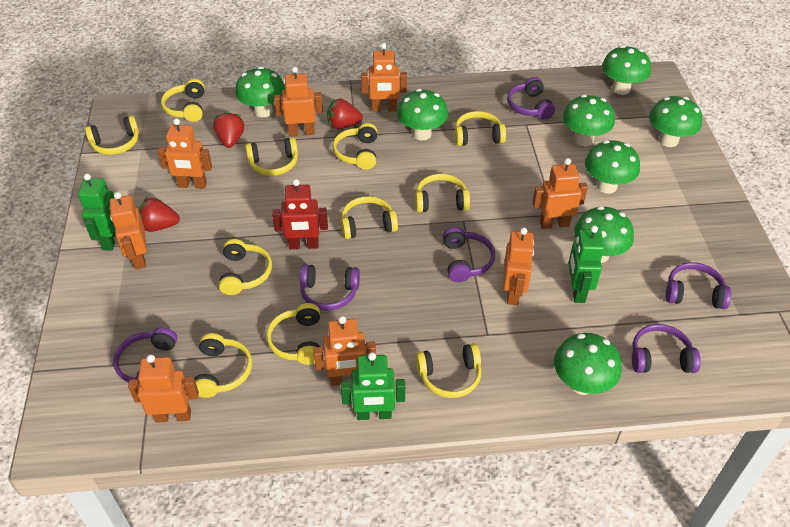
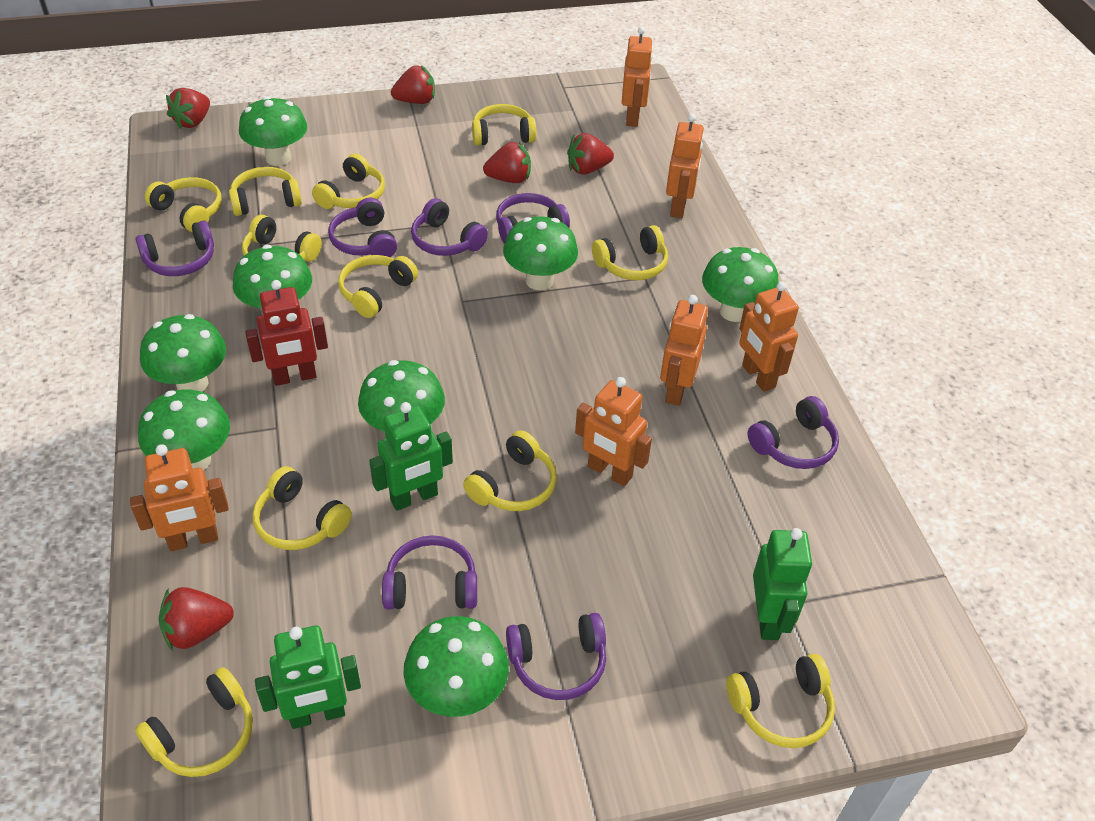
orange robot: [110,192,147,270] [128,354,199,423] [158,118,212,189] [274,67,323,136] [313,316,376,386] [361,43,407,112] [503,227,534,305] [532,158,588,229] = 8 -> [130,444,229,551] [575,377,652,486] [622,26,653,127] [660,295,708,406] [666,114,704,218] [739,281,799,392] = 6
purple headphones: [113,327,177,383] [300,264,360,311] [443,227,495,282] [507,77,555,120] [632,324,701,373] [666,262,731,309] = 6 -> [136,221,214,276] [328,198,397,257] [382,535,477,610] [411,198,488,256] [496,193,570,244] [506,613,606,700] [747,396,839,469] = 7
red strawberry: [139,197,180,232] [213,111,244,148] [327,98,363,129] = 3 -> [158,587,234,651] [166,88,210,129] [391,65,435,104] [483,142,531,183] [567,133,614,175] = 5

